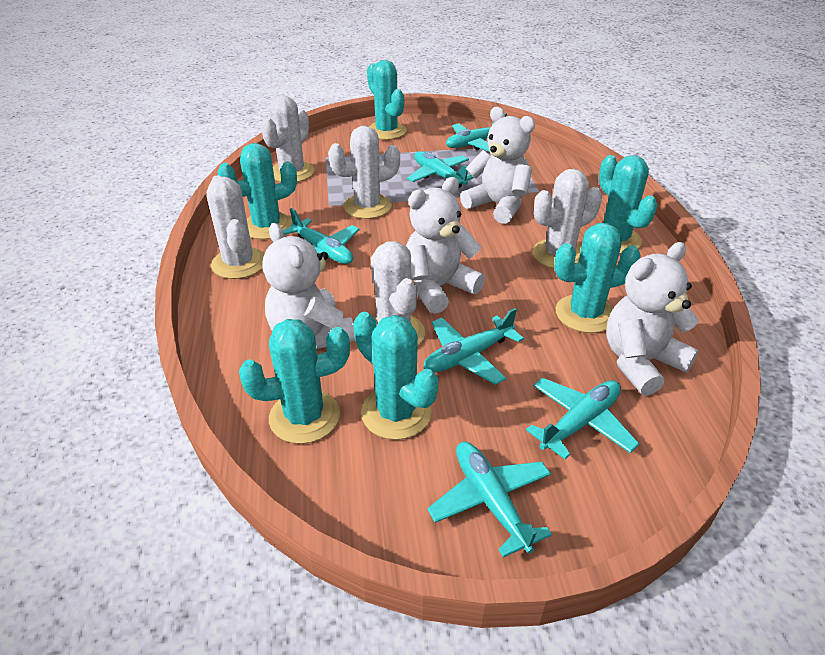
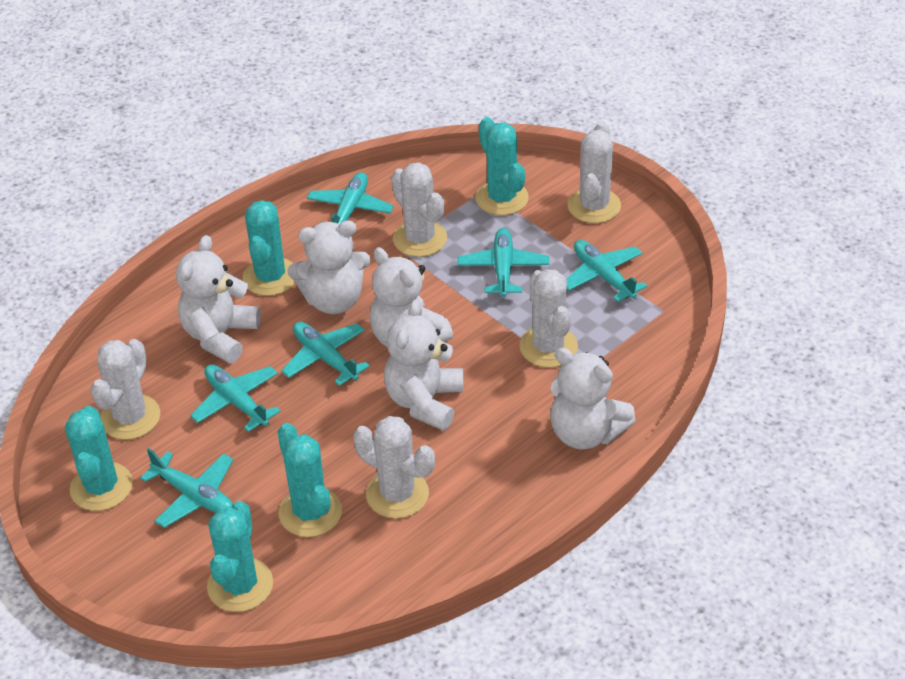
turquoise cactus: [218,143,297,240] [239,319,350,444] [353,312,439,440] [367,60,407,140] [554,223,641,333] [599,155,658,254] = 6 -> [65,406,133,511] [207,501,273,612] [243,200,295,296] [278,423,342,537] [475,117,529,215] = 5
white teddy bear: [263,223,355,349] [406,177,485,314] [460,107,535,224] [607,242,699,396] = 4 -> [176,235,261,363] [288,220,371,314] [370,247,453,347] [384,299,463,430] [551,348,636,449] = 5

